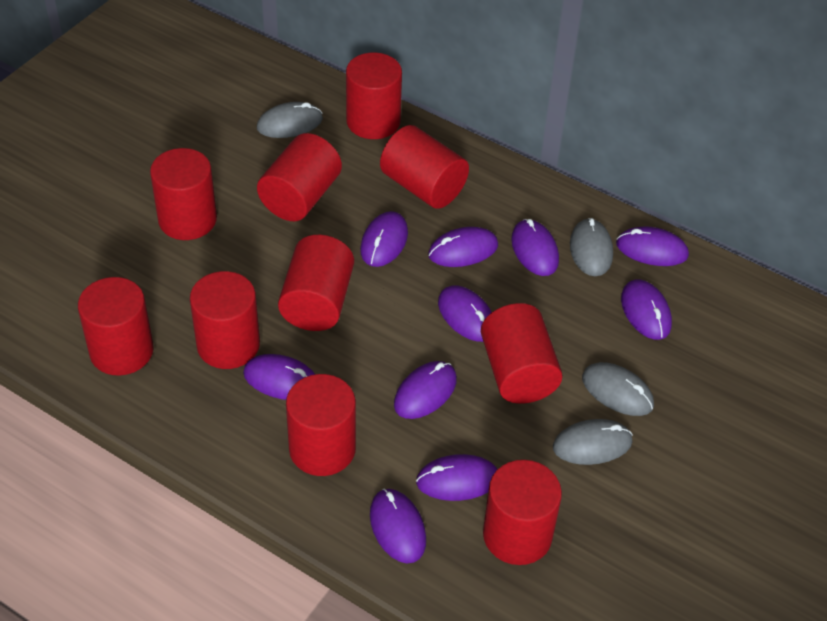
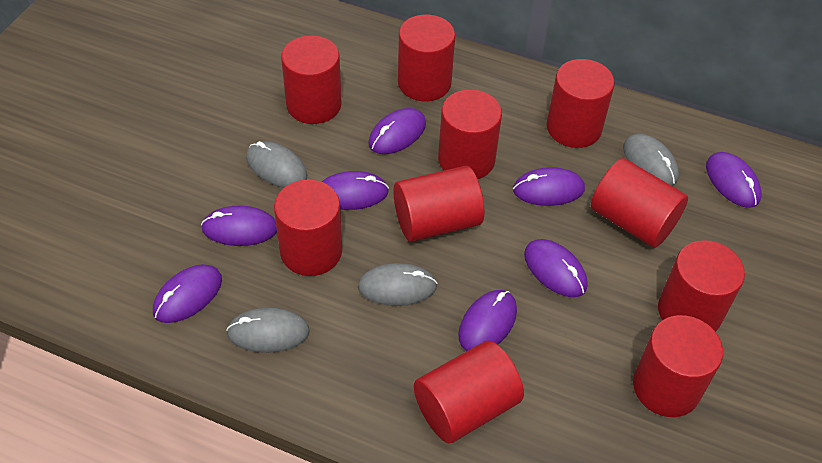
purple mouse: [243,354,315,400] [360,211,408,267] [370,489,426,563] [394,361,457,419] [416,454,497,501] [428,227,498,267] [438,285,492,342] [511,219,559,276] [616,226,689,266] [621,279,672,340] = 10 -> [153,264,222,323] [201,206,277,246] [322,171,389,210] [368,108,426,154] [458,290,517,351] [513,167,585,206] [524,239,588,297] [706,152,762,208] = 8

